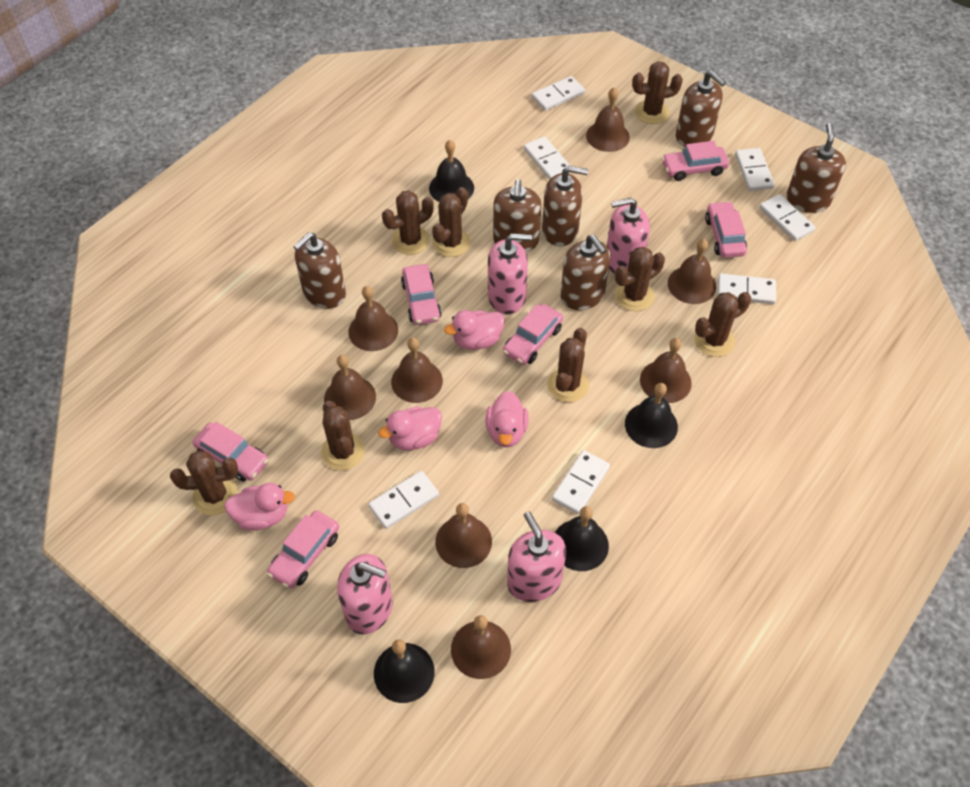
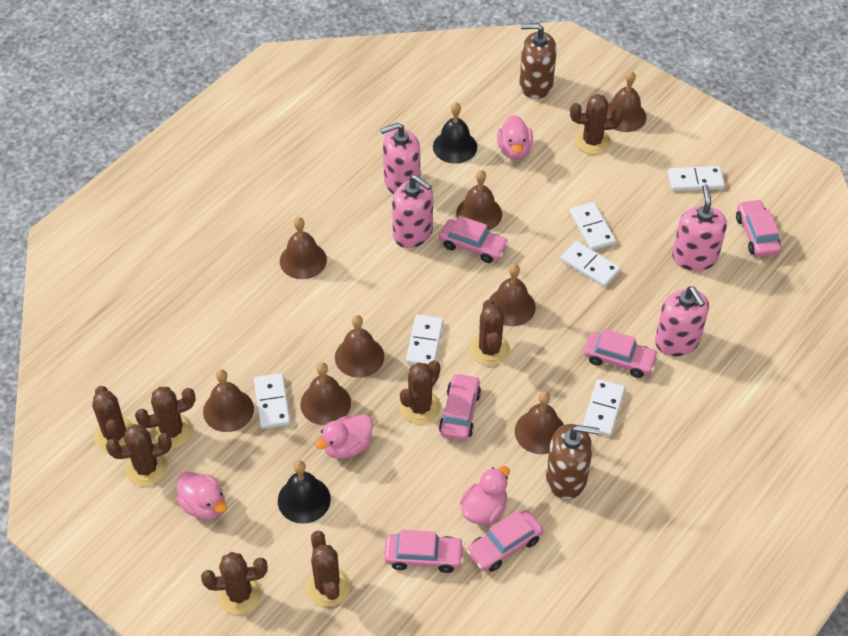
black bell: [374,639,435,703] [429,140,474,202] [555,506,609,571] [625,383,678,448] = 4 -> [278,460,331,524] [433,102,477,164] = 2
brown soap dispenser: [294,232,346,309] [493,179,542,252] [542,166,588,246] [561,235,610,310] [676,71,726,147] [786,123,846,213] = 6 -> [519,23,557,99] [546,424,600,500] = 2
white domino: [368,471,439,529] [524,136,570,180] [531,76,585,111] [552,450,610,514] [717,273,776,304] [735,148,775,191] [759,194,816,241] = 7 -> [254,373,290,429] [406,315,444,365] [560,241,620,287] [570,202,616,250] [582,379,625,436] [668,166,725,191] = 6

